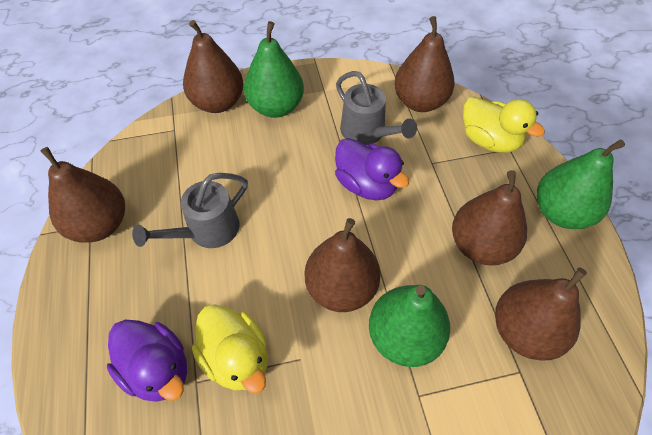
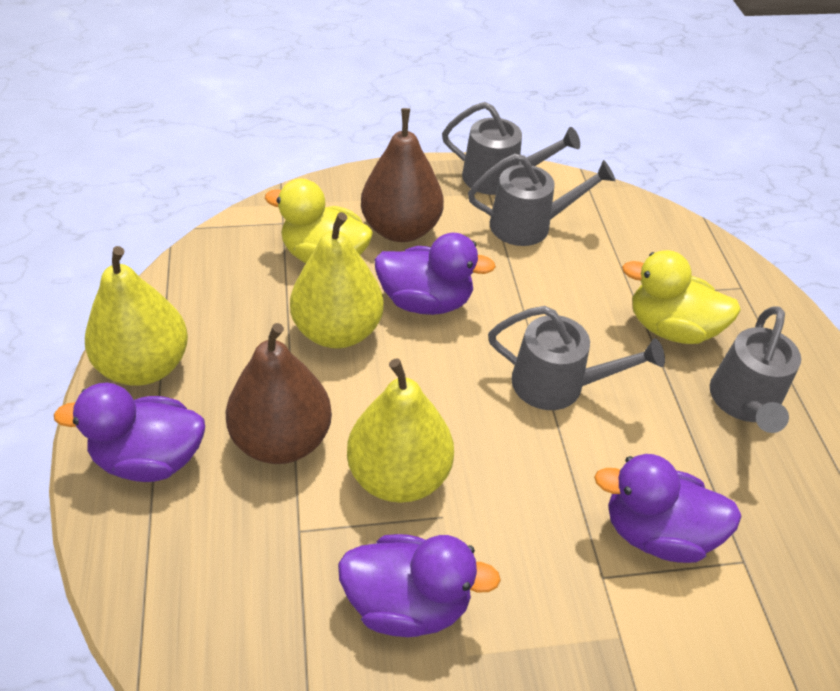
brown pear: [41,147,125,243] [183,20,244,113] [305,218,381,312] [394,16,455,112] [452,170,527,266] [495,268,587,361] = 6 -> [226,323,332,464] [361,108,444,242] = 2
green pear: [244,21,304,118] [369,285,450,367] [537,139,625,229] = 3 -> none = 0
grey watering can: [132,173,248,248] [336,71,417,145] = 2 -> [442,102,580,195] [468,154,616,246] [488,306,665,410] [710,306,801,433] = 4
purple duck: [107,320,187,402] [335,138,409,201] = 2 -> [54,383,205,482] [338,534,501,637] [374,233,496,315] [594,454,742,563] = 4
yellow pear: none = 0 -> [85,246,188,386] [290,212,384,348] [347,359,454,503] = 3

